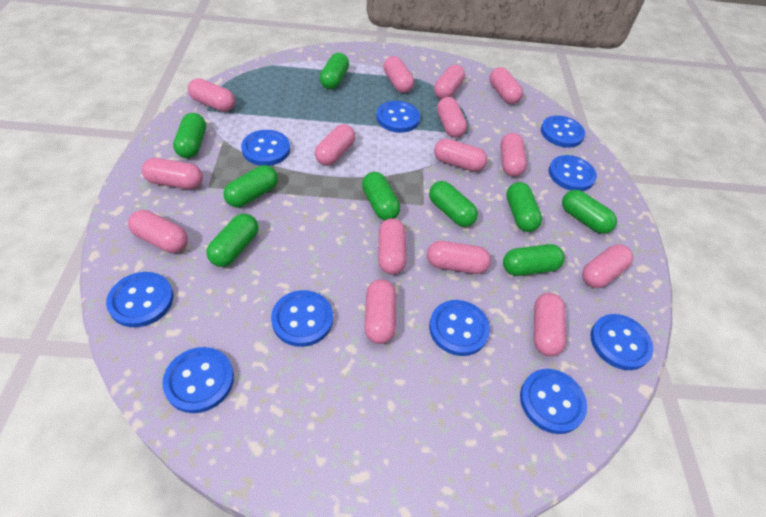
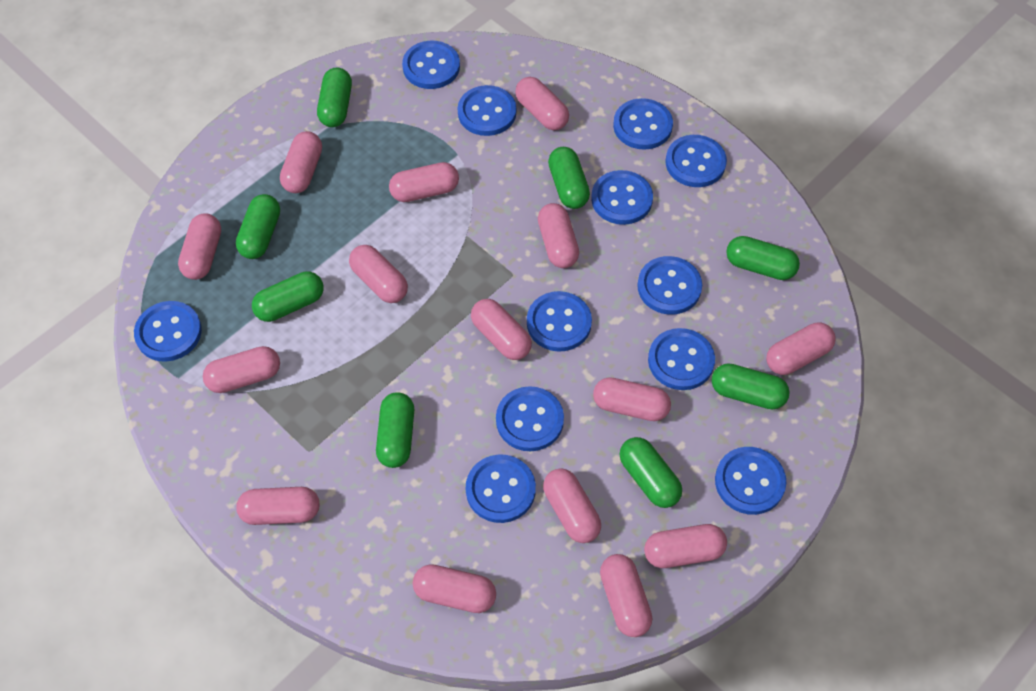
blue button: [106,272,173,327] [162,347,234,413] [241,130,290,166] [271,290,333,347] [376,101,420,133] [429,300,490,356] [520,369,587,434] [541,115,585,148] [548,155,597,191] [591,314,654,370] = 10 -> [134,301,202,362] [402,41,460,89] [458,85,516,136] [466,455,536,523] [496,386,564,451] [527,291,592,352] [591,170,653,225] [613,98,673,150] [637,256,702,315] [648,328,715,390] [666,135,727,187] [715,447,786,515] = 12
green capsule: [173,113,206,158] [206,214,259,267] [223,165,278,207] [320,53,349,89] [362,172,400,221] [429,181,478,227] [503,244,565,276] [506,182,542,232] [562,190,617,234] = 9 -> [236,194,280,259] [252,271,324,322] [317,67,352,127] [376,392,414,468] [548,147,590,209] [620,437,682,508] [712,363,790,409] [726,236,800,280] = 8

